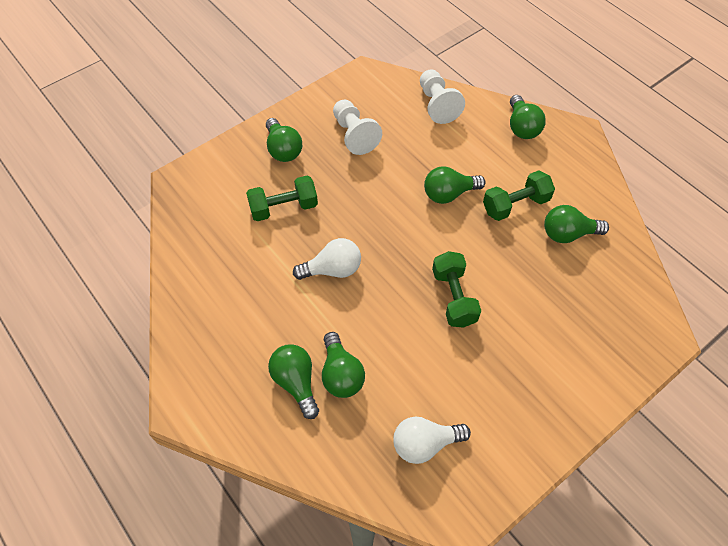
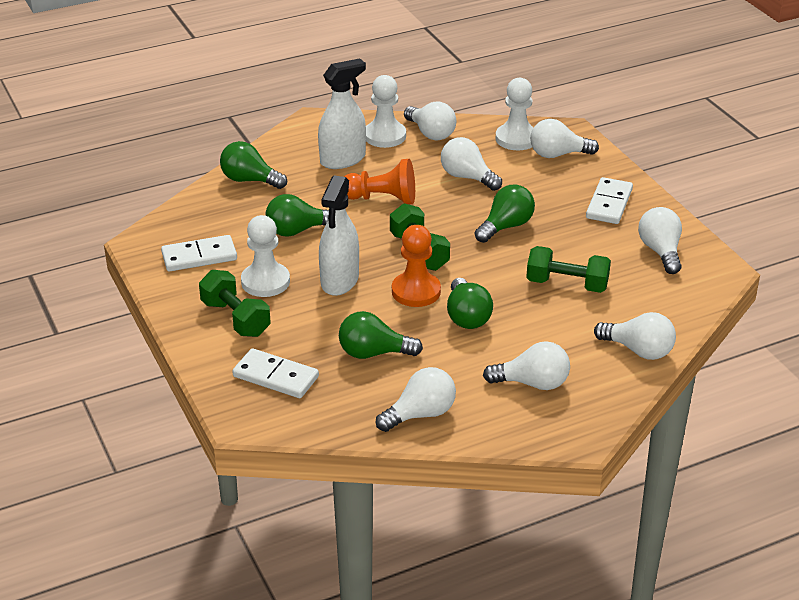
green light bulb: [266,118,302,162] [268,344,319,419] [322,332,365,398] [424,166,486,204] [510,95,546,139] [544,205,609,243] = 6 -> [220,141,287,189] [265,194,329,237] [339,311,423,359] [447,278,493,329] [475,184,535,243] = 5
orange pawn: none = 0 -> [344,159,415,204] [392,225,441,307] = 2
white domino: none = 0 -> [161,235,237,272] [232,348,319,398] [586,177,633,224] = 3
white light bulb: [293,238,361,280] [393,417,471,464] = 2 -> [376,367,456,432] [404,102,456,140] [441,137,502,191] [483,341,570,390] [530,119,599,158] [594,312,676,360] [638,207,682,274] = 7
white pawn: [333,99,382,155] [420,69,465,124] = 2 -> [241,215,290,297] [366,75,406,148] [496,78,534,150] = 3
white spray bottle: none = 0 -> [318,59,366,169] [319,175,359,296] = 2

